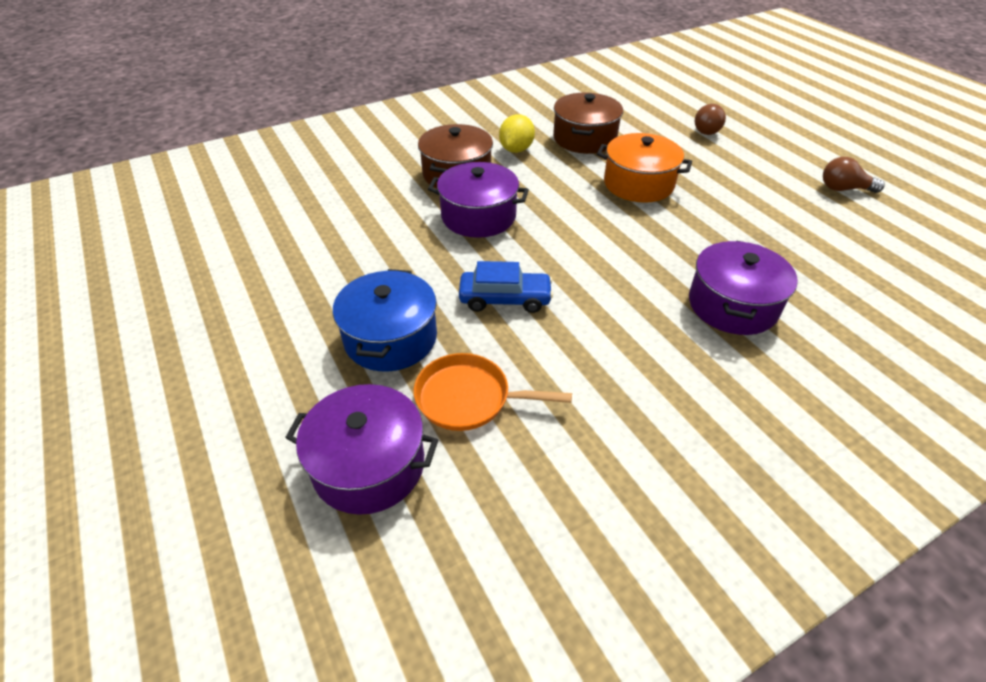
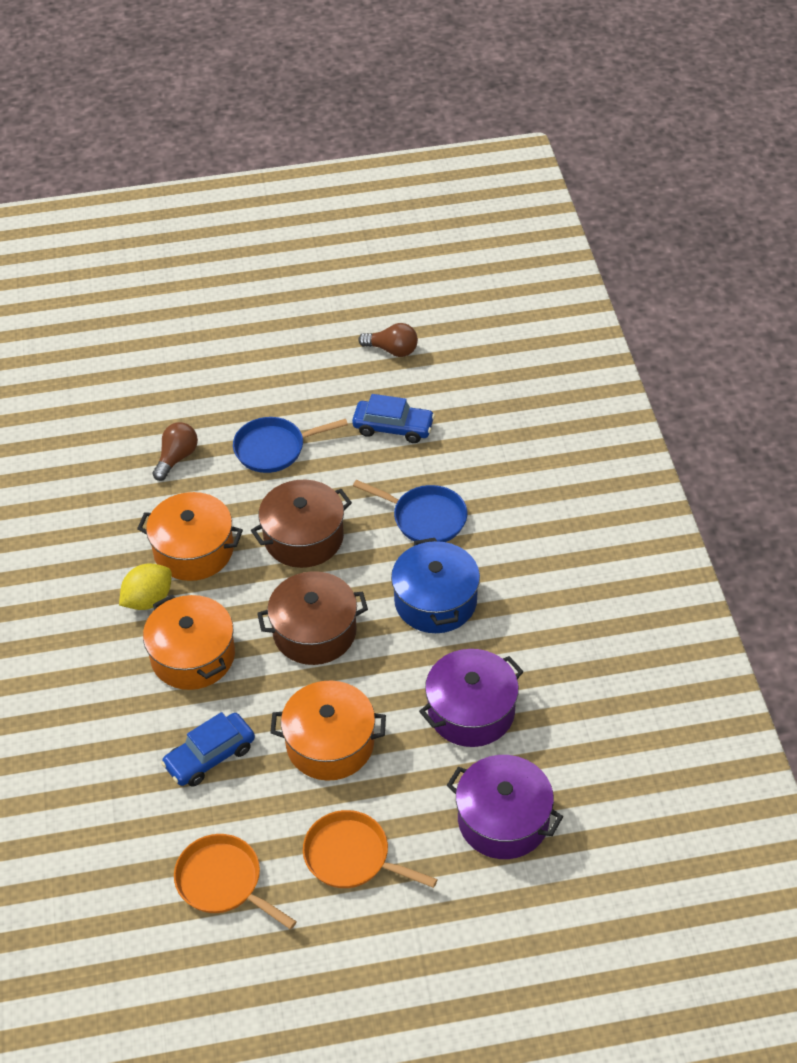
blue car: [459,261,553,313] = 1 -> [161,712,255,787] [352,394,435,443] = 2
blue pan: none = 0 -> [233,417,348,473] [353,480,467,542] = 2
orange pan: [414,353,572,431] = 1 -> [174,834,297,929] [303,810,438,888] = 2
orange pot: [597,133,692,203] = 1 -> [137,492,243,581] [143,595,235,690] [270,680,386,781] = 3
purple pot: [285,384,438,515] [428,162,529,238] [689,240,798,335] = 3 -> [419,649,524,747] [447,755,563,859] = 2

